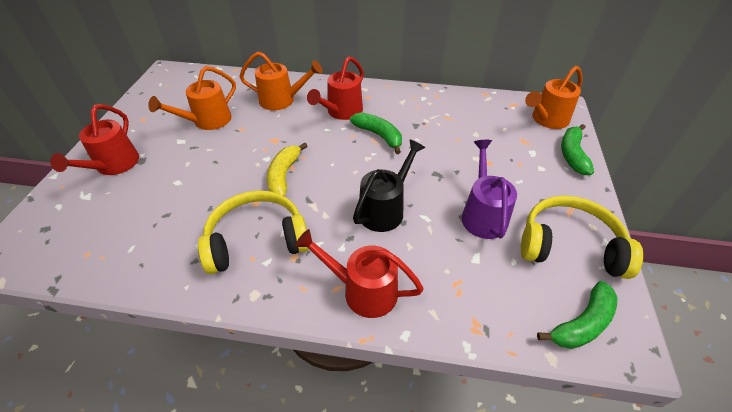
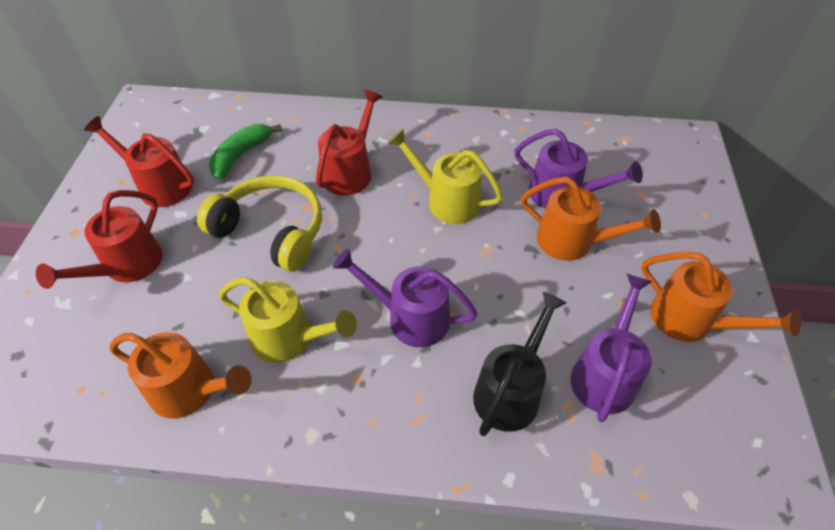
green banana: [350,112,402,154] [537,281,618,349] [561,124,594,175] = 3 -> [209,124,282,180] = 1
purple watering can: [462,140,517,239] = 1 -> [333,248,478,347] [514,129,643,209] [571,273,653,422] = 3
yellow banana: [267,143,308,197] = 1 -> none = 0
yellow headphones: [198,190,309,274] [521,195,643,279] = 2 -> [197,175,322,272] = 1
yellow watering can: none = 0 -> [219,277,357,363] [388,129,503,224] = 2

